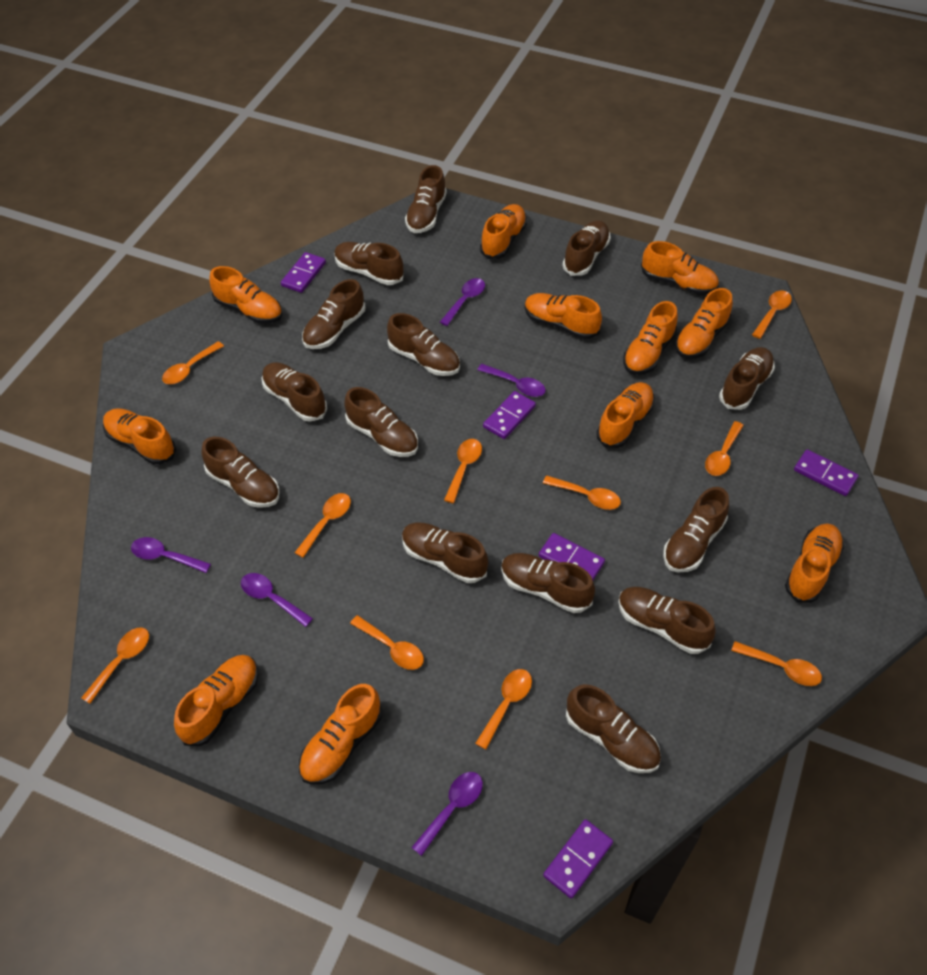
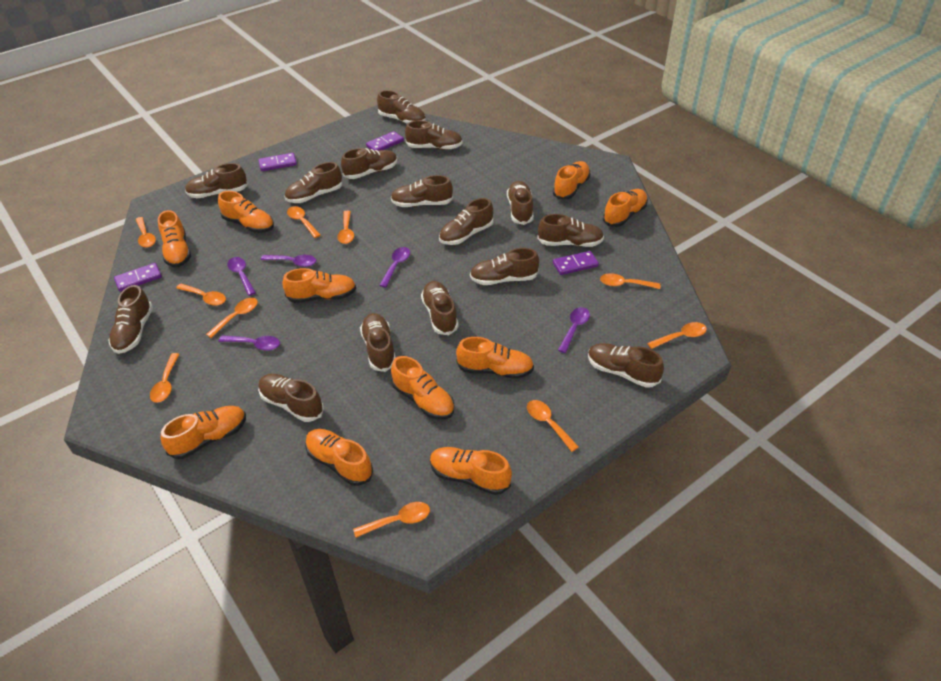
brown shoe: [201,437,280,508] [262,362,327,422] [302,279,365,349] [334,242,404,285] [344,387,418,457] [387,313,460,376] [402,523,488,583] [405,165,447,233] [501,553,595,613] [562,220,611,276] [566,684,661,773] [618,587,716,654] [663,487,729,572] [719,347,775,410] = 14 -> [109,285,153,354] [185,163,248,198] [258,374,324,422] [285,162,342,203] [341,148,397,179] [360,313,395,372] [377,90,426,124] [391,175,453,207] [405,120,463,150] [421,281,458,335] [439,198,494,245] [470,248,539,285] [507,181,534,225] [537,214,604,247] [588,343,664,388] = 15
orange shoe: [103,408,176,465] [174,655,258,746] [210,266,282,324] [299,684,382,785] [480,204,527,259] [525,293,602,339] [596,382,655,448] [623,301,678,375] [641,241,719,295] [675,288,733,359] [785,523,844,603] = 11 -> [158,210,191,267] [161,406,246,459] [218,191,274,233] [282,268,356,303] [305,429,373,486] [391,356,454,419] [430,447,512,495] [456,337,534,379] [553,161,590,199] [603,189,648,227] = 10
purple domino: [281,252,326,293] [483,391,536,439] [539,533,605,580] [543,819,613,899] [794,449,859,496] = 5 -> [114,263,162,292] [259,153,297,171] [366,131,404,151] [553,251,599,275] = 4

